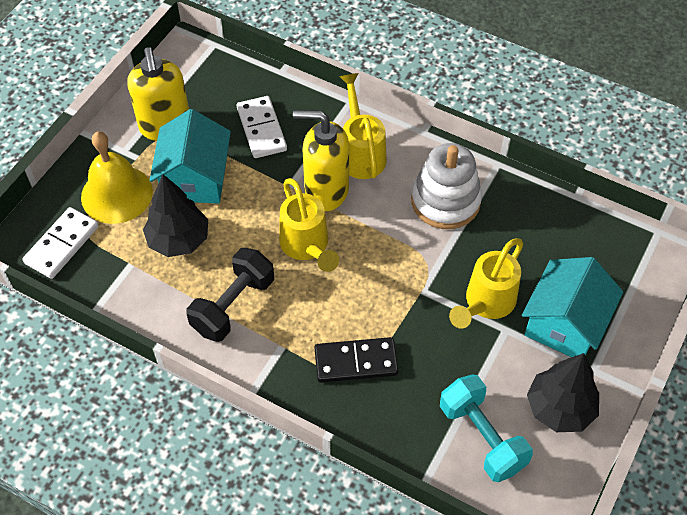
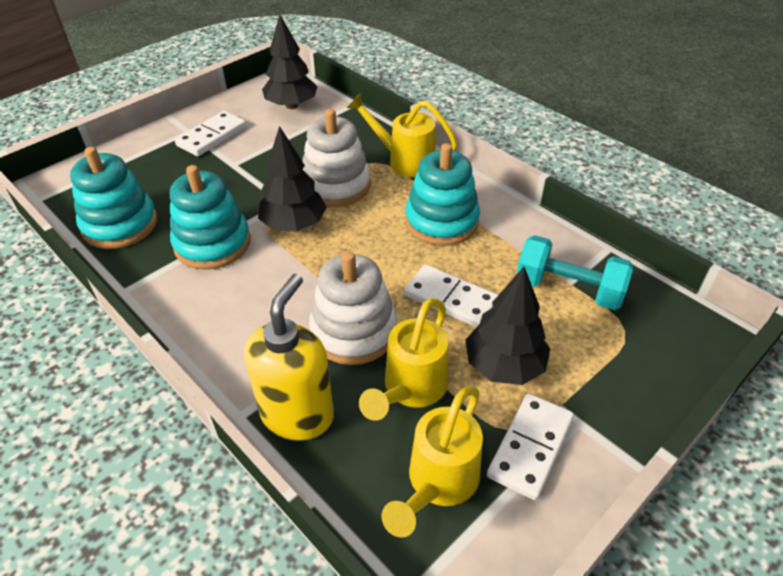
black domino: [315,337,398,383] = 1 -> none = 0
black dumbbell: [186,248,274,342] = 1 -> none = 0
black tree: [143,174,208,257] [527,353,599,432] = 2 -> [258,126,327,231] [262,15,318,109] [465,267,550,385] = 3
turquoise house: [149,109,231,204] [522,257,623,357] = 2 -> none = 0
turquoise stacking toy: none = 0 -> [70,147,157,249] [170,165,251,270] [405,143,480,246] = 3
white domino: [22,207,99,279] [237,96,287,158] = 2 -> [175,111,246,156] [404,264,498,327] [487,393,574,500] = 3
white stacking toy: [411,143,482,229] = 1 -> [302,109,371,207] [309,251,397,365] = 2
yellow bell: [81,131,153,224] = 1 -> none = 0
yellow soap dispenser: [127,47,189,141] [293,110,349,211] = 2 -> [244,274,334,441] = 1

